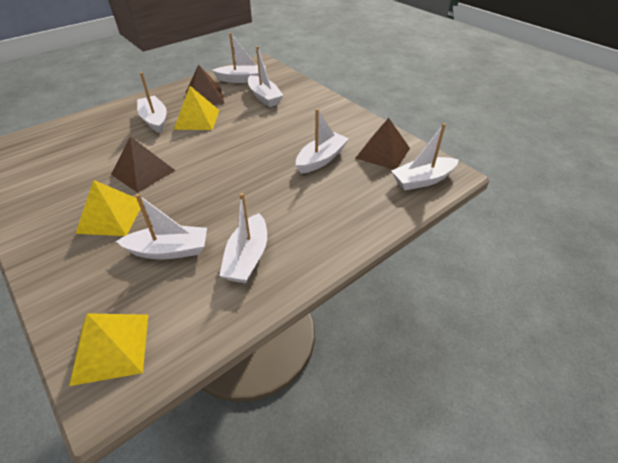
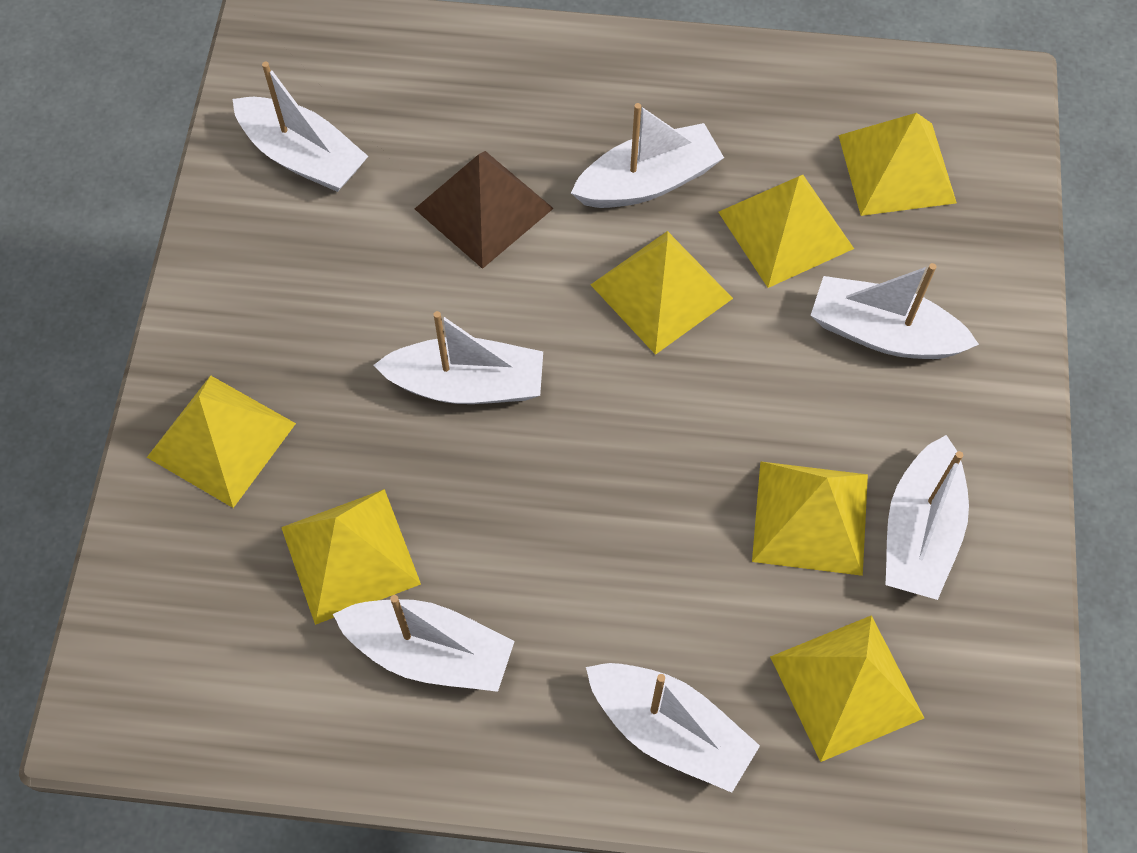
brown pyramid: [111,136,175,193] [186,65,225,105] [356,118,410,170] = 3 -> [415,151,554,269] = 1
yellow pyramid: [69,313,148,386] [75,180,144,236] [174,86,219,130] = 3 -> [147,375,296,508] [281,489,421,625] [590,231,733,355] [718,175,854,288] [752,461,868,576] [770,615,924,762] [838,113,957,216] = 7

